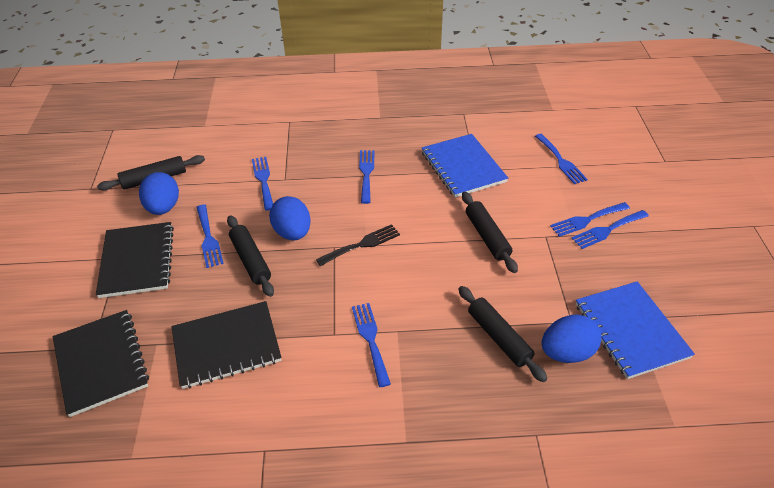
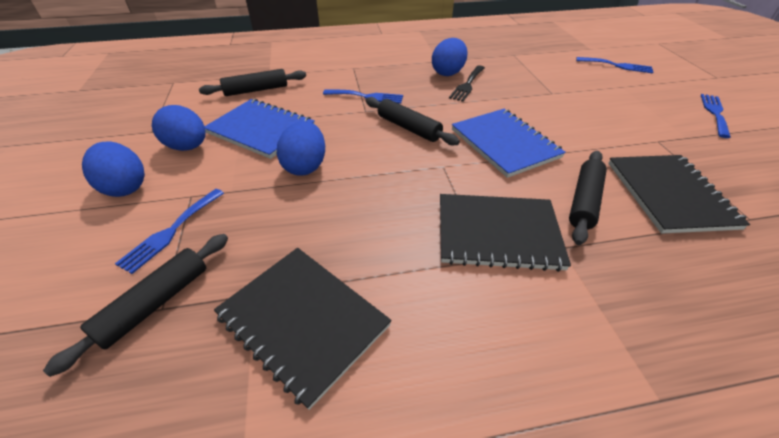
blue egg: [139,172,179,215] [269,196,311,240] [542,315,602,363] = 3 -> [82,142,145,197] [152,105,206,151] [277,121,325,175] [432,38,468,76] = 4
blue fork: [196,204,224,268] [252,157,273,211] [352,303,391,387] [359,150,374,204] [535,134,588,184] [550,202,630,237] [571,210,649,249] = 7 -> [115,189,224,274] [323,89,403,104] [576,57,653,73] [701,94,731,138] = 4

